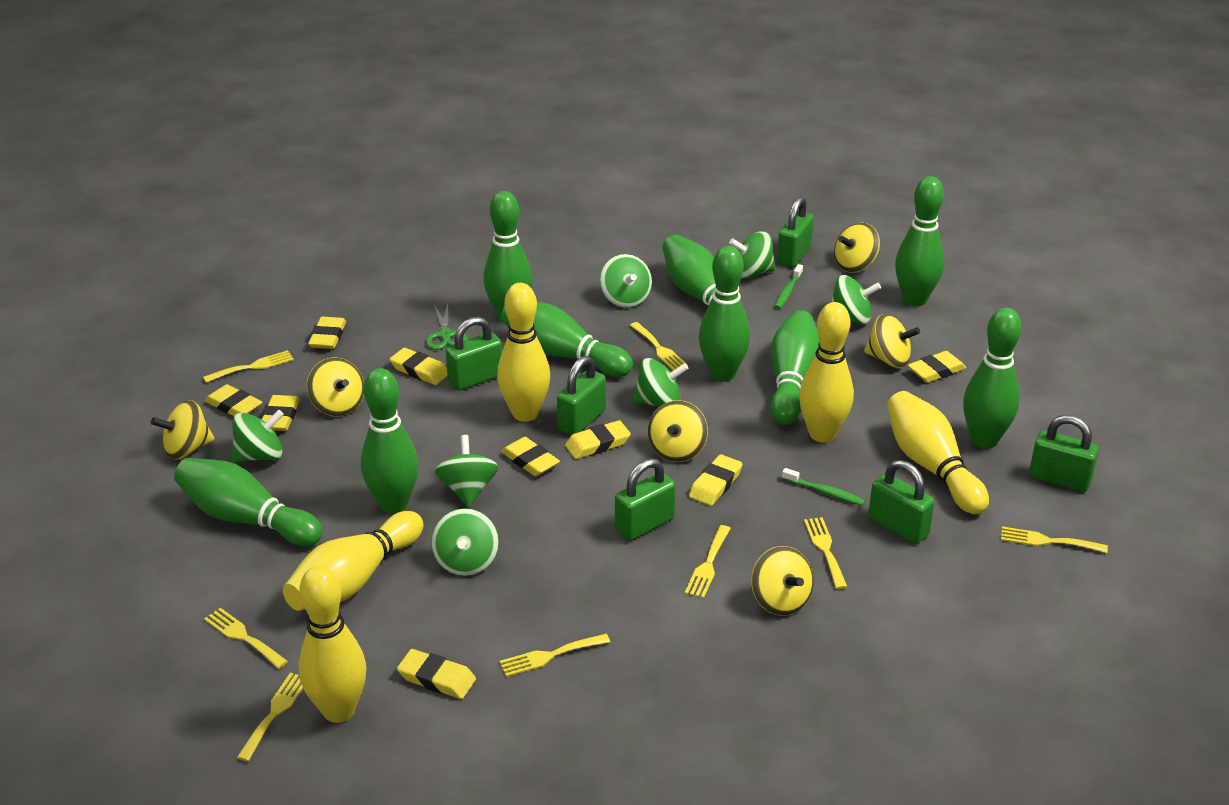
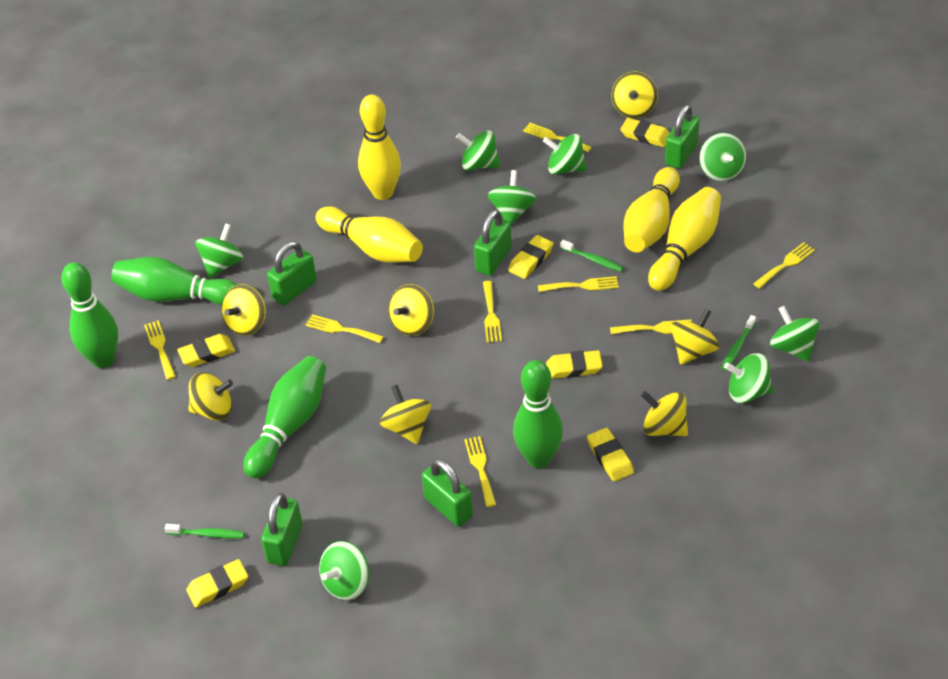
green bowling pin: [174,458,323,546] [361,368,419,514] [483,191,532,320] [501,302,633,377] [662,235,746,314] [699,246,750,382] [770,310,820,425] [895,176,944,307] [963,308,1022,449] = 9 -> [61,262,118,368] [111,257,238,305] [243,356,326,479] [513,360,563,468] = 4
green padlock: [446,317,502,391] [557,356,606,435] [615,458,676,541] [777,197,814,268] [868,460,935,544] [1029,415,1099,492] = 6 -> [261,493,303,566] [267,241,317,305] [422,458,473,527] [474,210,512,276] [665,105,700,169] = 5
green scissors: [426,304,467,350] = 1 -> none = 0
green spinning top: [232,410,284,462] [431,508,499,576] [435,435,498,507] [600,254,652,308] [633,358,689,407] [729,231,776,279] [830,275,881,324] = 7 -> [195,223,243,278] [319,541,369,600] [456,130,500,171] [488,170,536,225] [543,134,587,175] [699,133,746,181] [724,353,773,403] [770,306,819,362] = 8
green toothbrush: [774,264,803,309] [782,468,865,506] = 2 -> [165,524,244,539] [560,240,623,272] [721,315,756,371] = 3
yellow bowling pin: [283,511,424,611] [298,566,367,723] [497,283,550,422] [799,302,854,443] [887,391,989,514] = 5 -> [316,206,423,262] [358,95,401,200] [624,167,680,252] [648,187,721,291] = 4
yellow eraser: [205,384,262,416] [262,395,300,431] [308,317,346,349] [390,348,447,385] [397,649,476,699] [501,437,560,476] [565,420,631,459] [689,454,742,506] [908,351,966,383] = 9 -> [177,334,235,367] [186,559,248,608] [508,235,554,279] [546,350,603,379] [587,428,634,482] [620,118,670,147] = 6
yellow spinning top: [151,400,214,460] [307,358,364,416] [648,400,708,462] [751,546,814,616] [834,223,880,273] [864,314,920,368] = 6 -> [188,372,233,421] [221,284,266,336] [380,385,431,444] [389,284,434,336] [612,72,658,118] [641,391,688,436] [671,309,719,365] = 7

